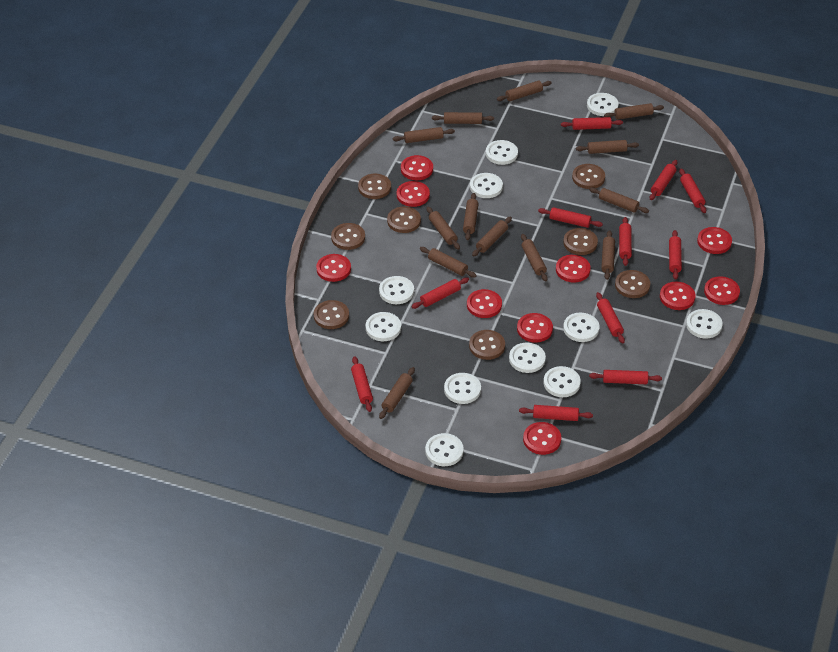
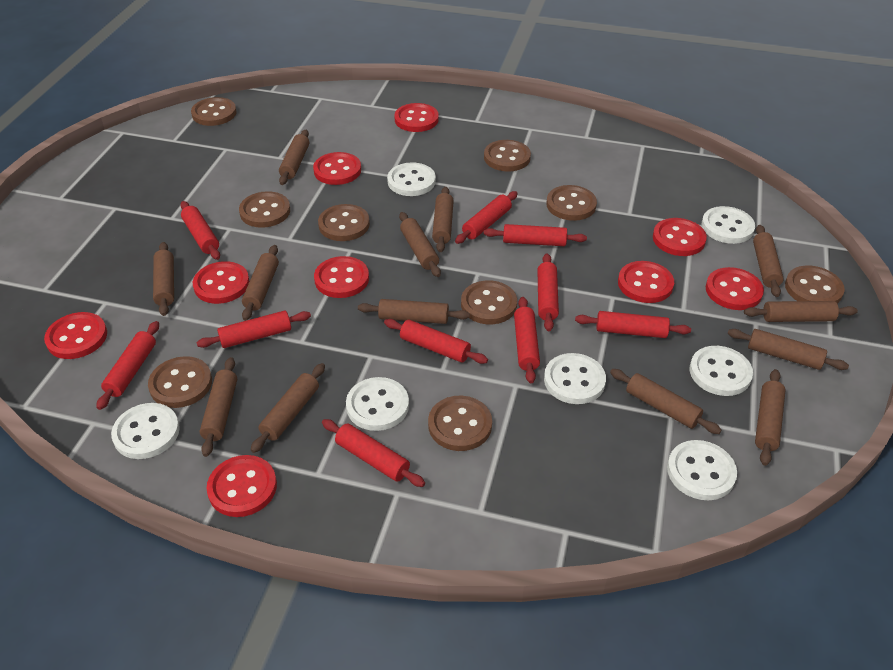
brown button: [314,300,349,329] [331,223,365,250] [358,174,391,199] [387,206,421,233] [469,330,505,360] [563,228,598,255] [572,164,605,189] [615,270,650,298] = 8 -> [148,356,212,408] [191,97,237,126] [239,191,290,228] [318,204,370,241] [428,396,492,451] [461,280,517,324] [484,140,531,171] [547,185,597,221] [785,266,845,304] = 9
red button: [316,254,351,282] [397,181,430,207] [401,155,433,180] [467,289,502,318] [517,313,553,343] [523,422,561,455] [556,255,591,283] [660,282,695,310] [697,227,732,254] [704,276,740,305] = 10 -> [44,312,107,359] [193,261,249,304] [207,455,277,517] [313,152,361,185] [314,256,369,298] [394,103,439,132] [618,261,674,303] [653,218,707,256] [705,267,764,310] = 9
red rolling pin: [351,356,373,412] [411,277,469,309] [519,405,593,421] [538,207,603,228] [561,117,623,130] [589,370,662,384] [596,292,625,343] [619,217,632,266] [650,160,677,200] [669,230,682,280] [679,169,706,213] = 11 -> [96,321,159,410] [180,201,220,260] [196,311,311,348] [322,419,425,487] [384,319,488,364] [455,191,518,244] [484,224,587,246] [514,297,540,383] [537,253,559,331] [575,311,691,338] = 10
white button: [366,312,401,341] [379,276,414,304] [425,433,464,466] [444,373,481,404] [470,173,503,198] [486,140,518,165] [509,343,546,373] [543,366,581,397] [563,313,599,342] [587,93,619,116] [686,309,723,339] = 11 -> [111,403,180,459] [346,377,409,431] [387,162,436,196] [544,353,606,404] [667,440,737,500] [690,346,753,396] [701,206,755,244] = 7

